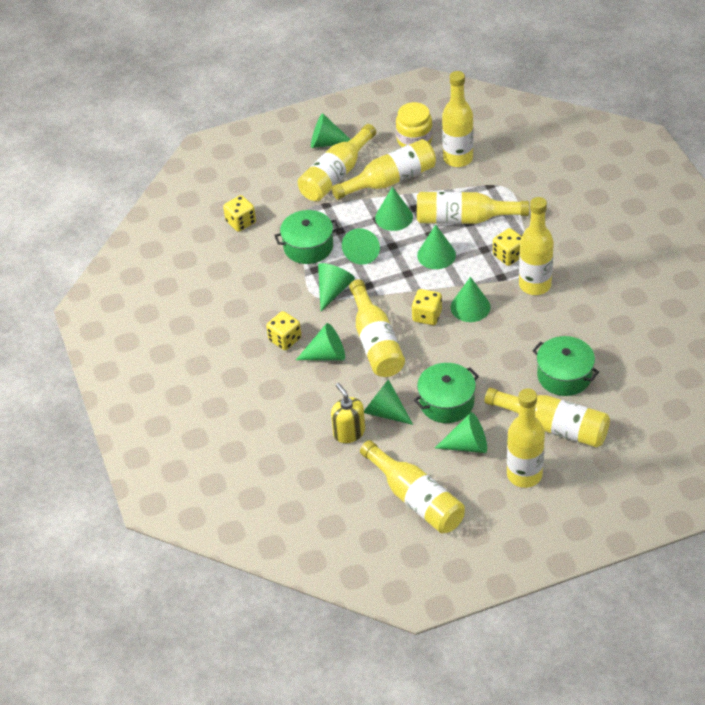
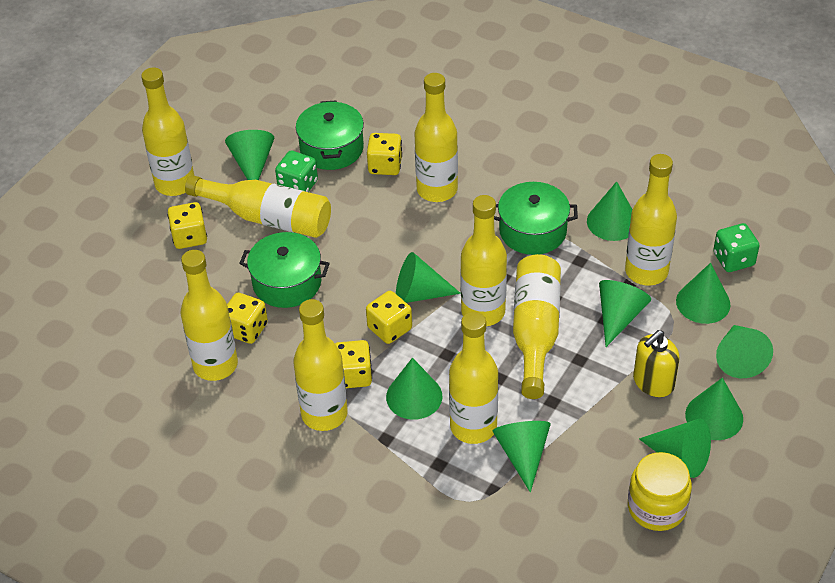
green cone: [296,323,345,360] [311,113,351,148] [318,263,355,311] [342,228,380,265] [364,379,413,425] [375,187,413,231] [417,225,456,269] [435,412,487,453] [451,277,491,322] = 9 -> [225,130,275,180] [386,358,442,420] [396,252,461,303] [492,421,551,492] [587,181,632,241] [599,280,651,347] [639,419,711,478] [676,263,731,324] [685,378,743,440] [716,325,773,378] = 10
green dice: none = 0 -> [275,151,318,192] [713,223,759,272] = 2
yellow dice: [223,195,256,232] [266,311,302,350] [412,289,442,325] [493,228,522,266] = 4 -> [167,202,207,249] [227,293,268,344] [335,340,372,388] [366,291,412,344] [367,133,402,175] = 5

